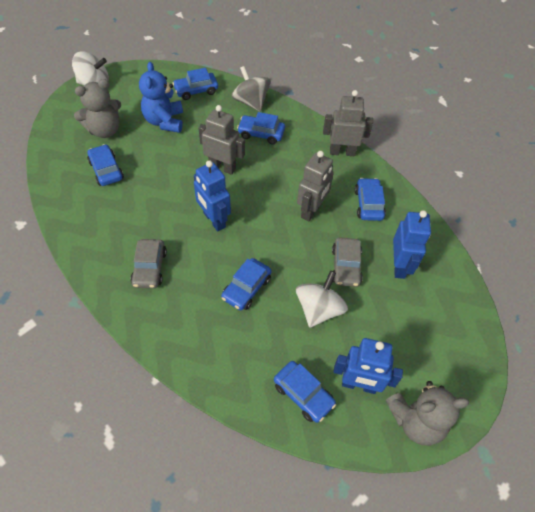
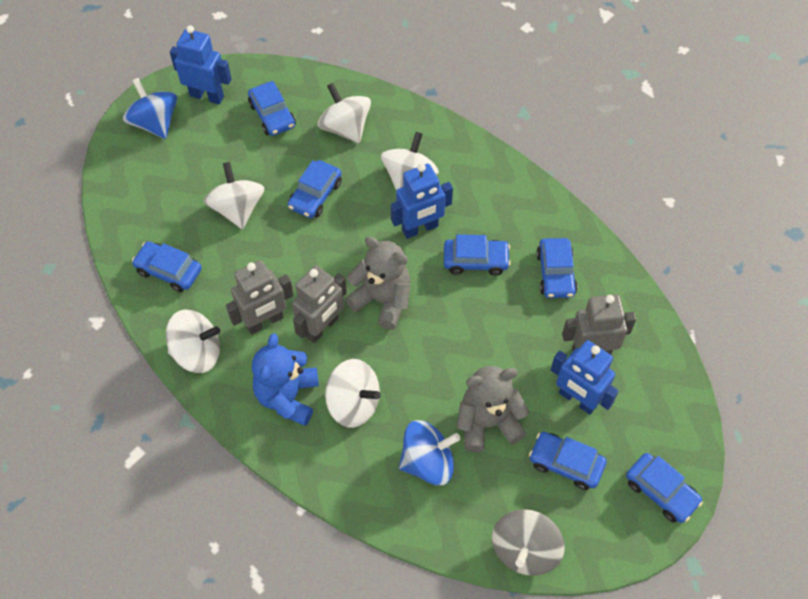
blue car: [87,144,124,186] [172,68,218,100] [221,258,271,311] [237,112,285,144] [274,361,336,423] [355,178,386,221] = 6 -> [132,241,202,292] [248,81,296,136] [288,160,342,218] [444,234,511,276] [529,432,607,490] [536,238,578,298] [626,453,703,523] = 7
blue spinning top: none = 0 -> [123,78,177,139] [399,420,461,485] = 2
grey car: [130,239,167,288] [332,237,363,287] = 2 -> none = 0
white spinning top: [72,51,109,86] [296,271,348,328] = 2 -> [166,309,220,373] [203,162,264,229] [318,83,371,143] [325,359,381,428] [381,132,439,191] = 5

